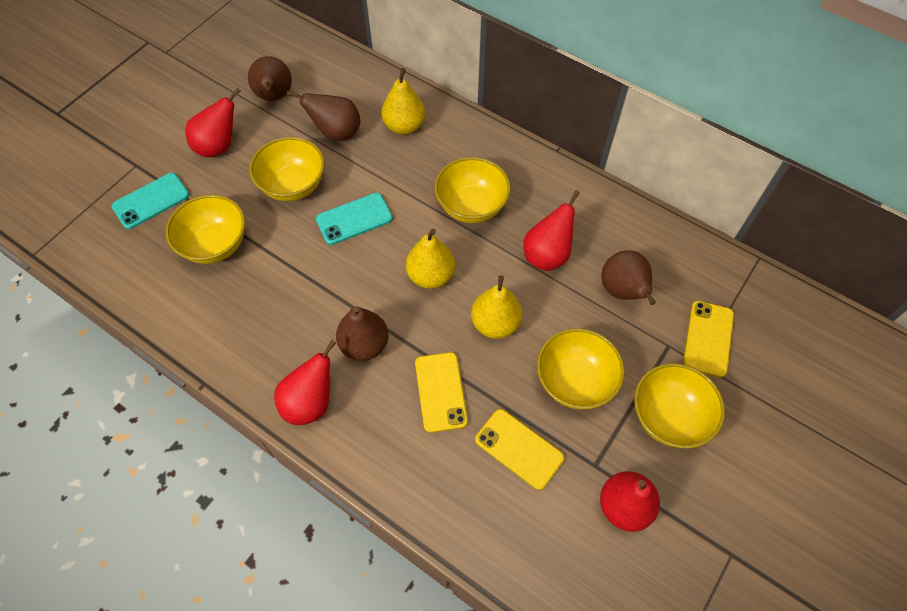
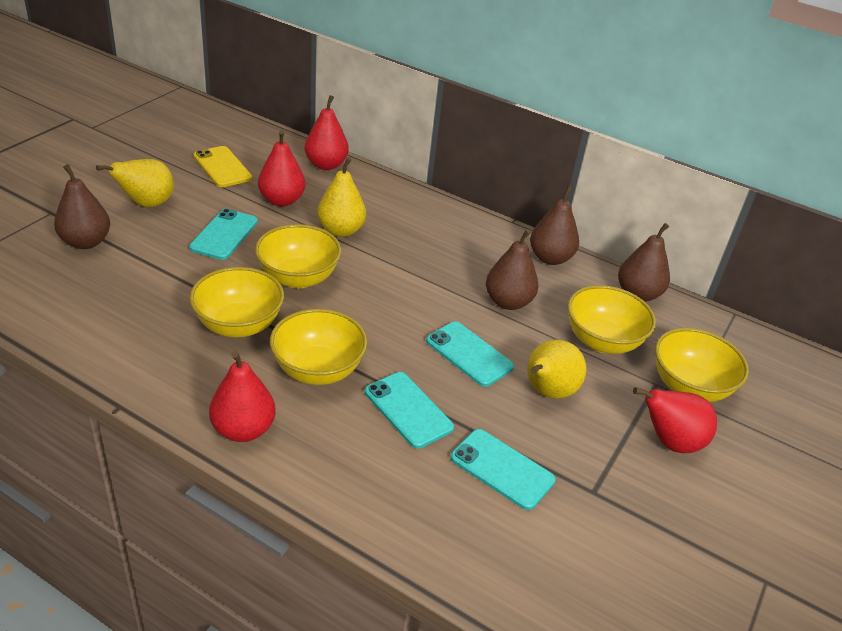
turquoise phone: [111,173,190,229] [316,193,393,245] = 2 -> [189,209,258,260] [365,372,454,449] [426,322,514,387] [450,429,556,510] = 4
yellow phone: [415,352,468,433] [475,409,564,490] [683,301,734,378] = 3 -> [193,146,252,187] = 1

